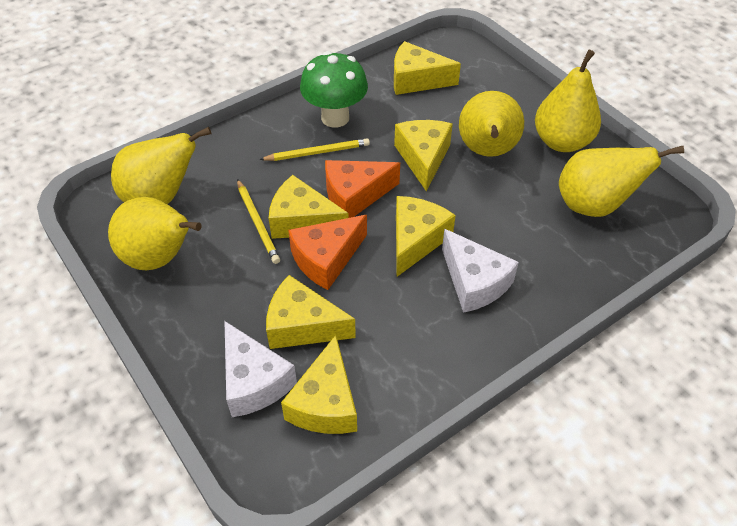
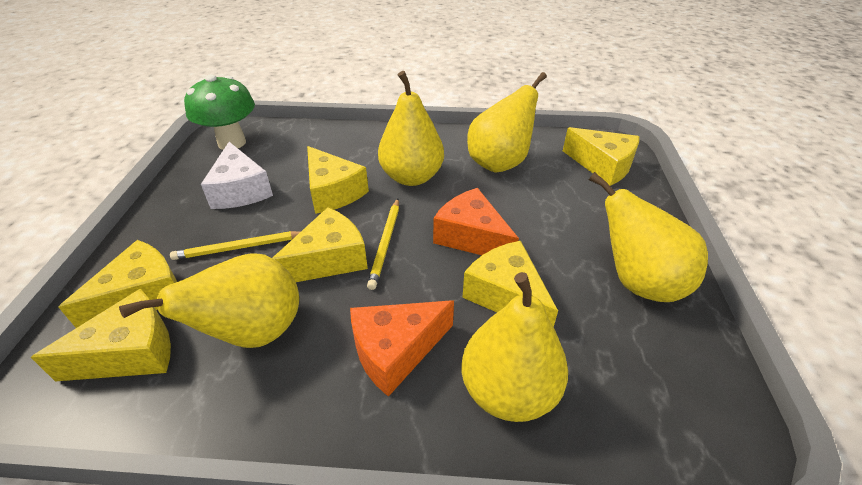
white cheese: [224,321,297,417] [442,229,519,313] = 2 -> [201,142,273,209] = 1

